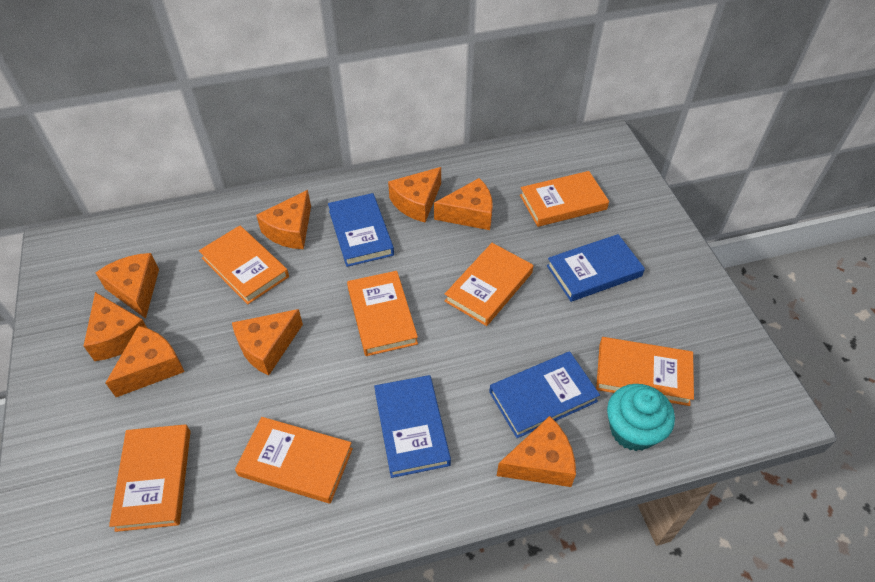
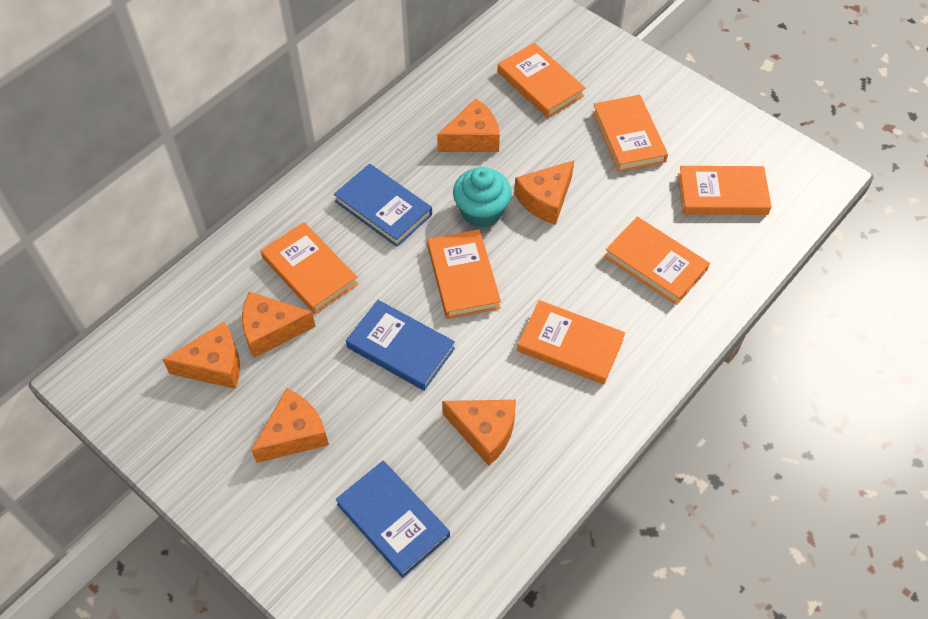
blue book: [328,193,394,267] [374,375,451,478] [489,351,600,438] [547,234,645,302] = 4 -> [334,164,432,247] [335,461,450,578] [346,300,455,391] = 3
orange cheese: [84,292,147,361] [96,253,159,319] [106,326,184,397] [232,309,303,376] [256,190,311,249] [388,167,441,222] [434,178,493,230] [497,416,576,487] = 8 -> [163,322,240,389] [242,292,316,358] [251,388,329,463] [437,98,500,152] [442,400,516,466] [514,160,574,225] = 6

